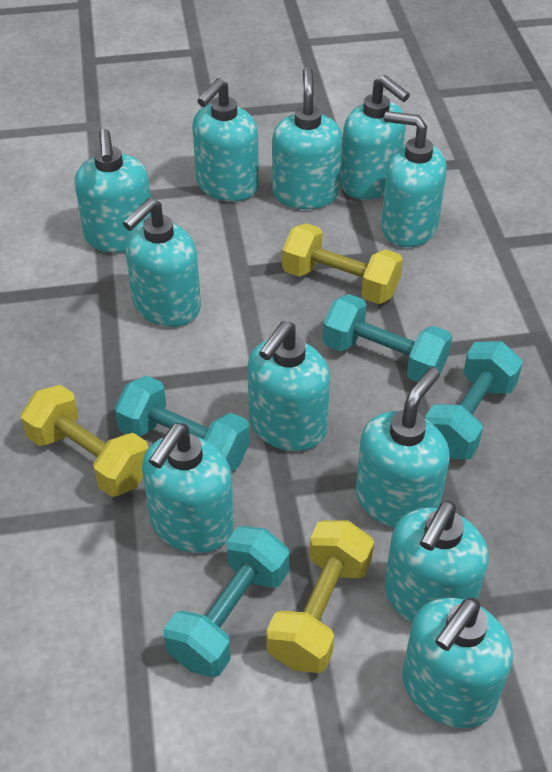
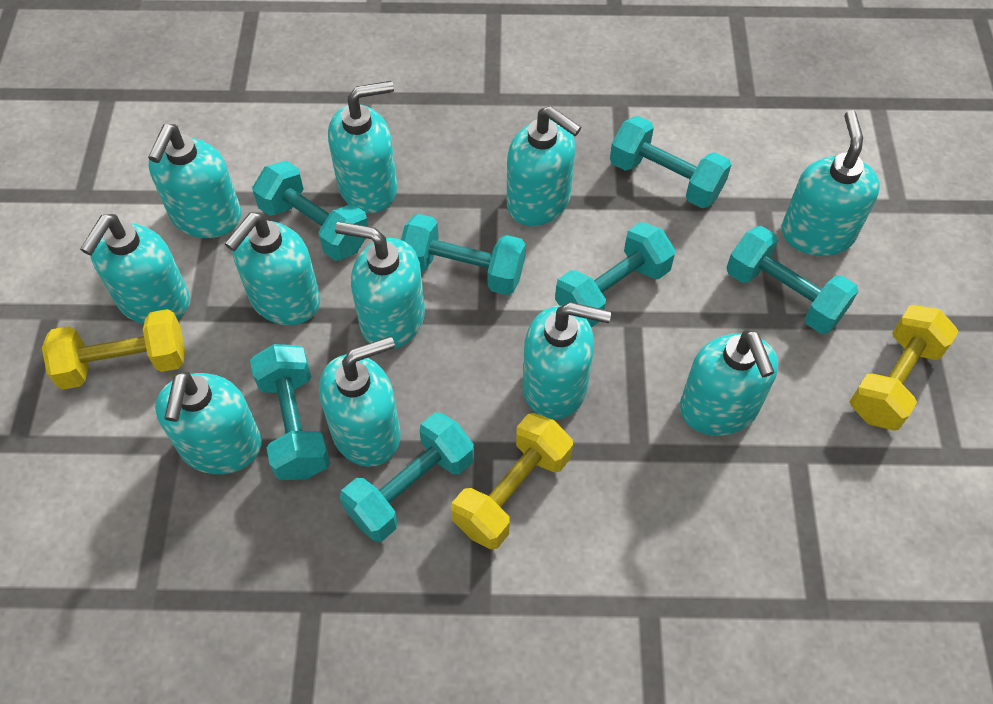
turquoise dumbbell: [114,376,250,472] [164,526,289,677] [322,294,452,382] [425,341,523,460] = 4 -> [250,344,330,480] [252,161,368,261] [340,413,474,542] [401,214,526,295] [555,222,676,328] [610,116,731,208] [726,226,858,334] = 7

